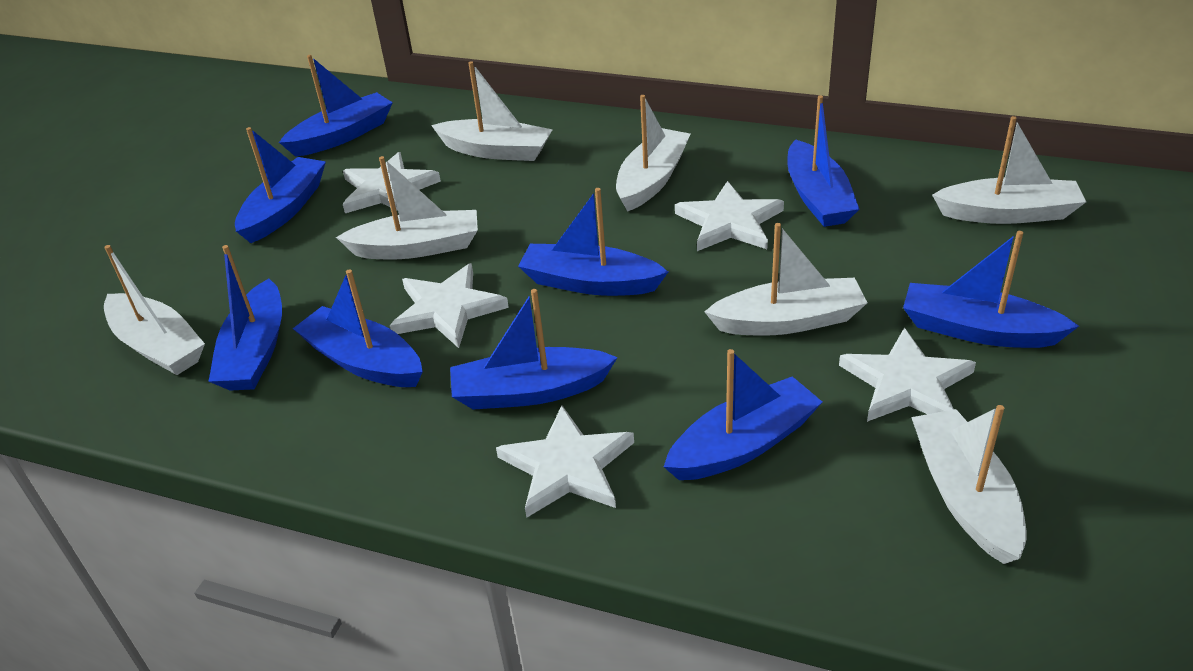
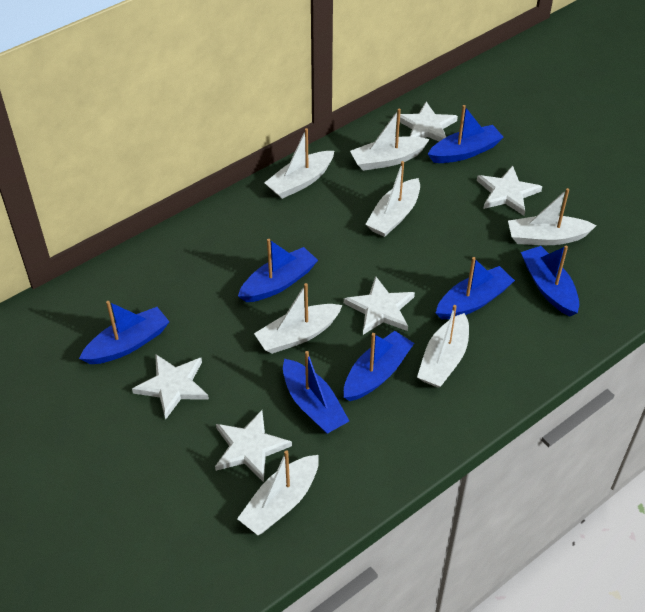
blue boat: [208,245,282,391] [235,127,326,243] [279,55,393,157] [293,269,423,387] [450,289,618,410] [518,188,668,296] [664,349,822,480] [787,95,859,227] [903,231,1079,348] = 9 -> [79,301,169,364] [238,239,318,302] [283,351,349,434] [344,331,414,401] [428,105,504,163] [436,257,515,319] [521,246,579,317] = 7

